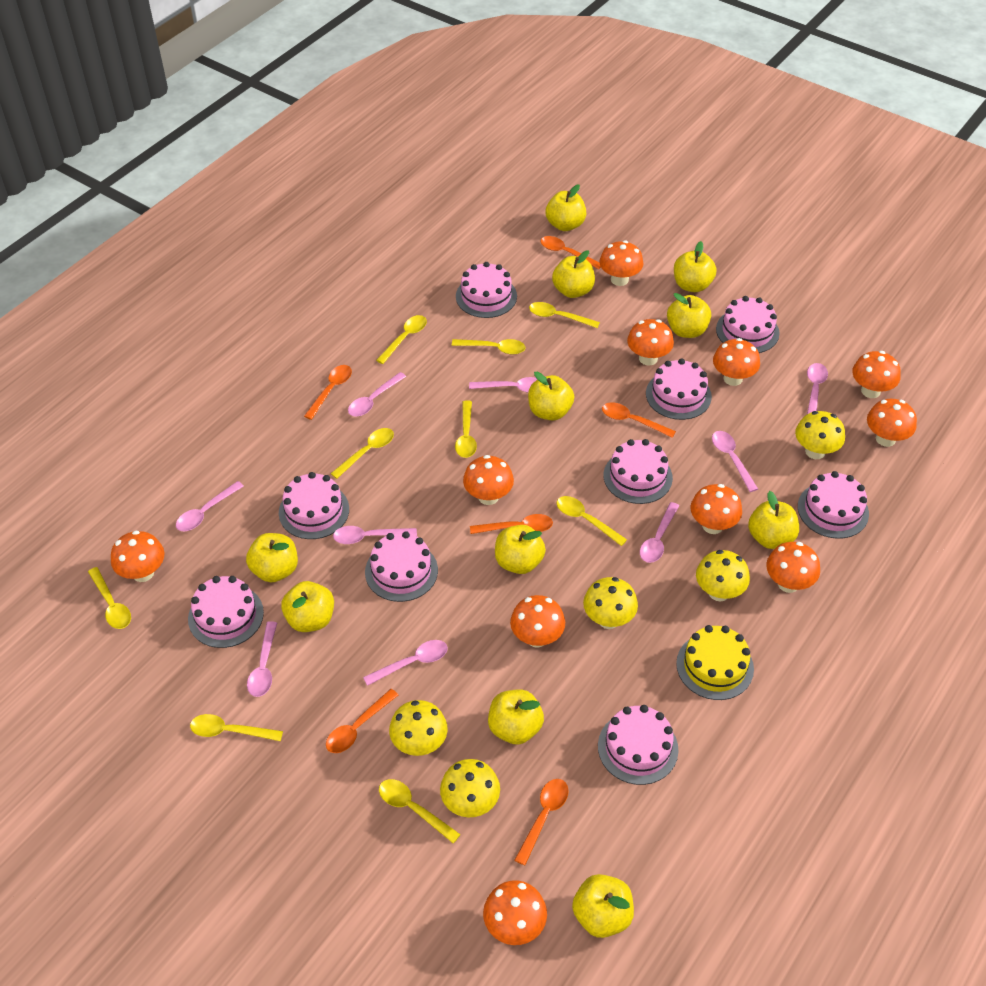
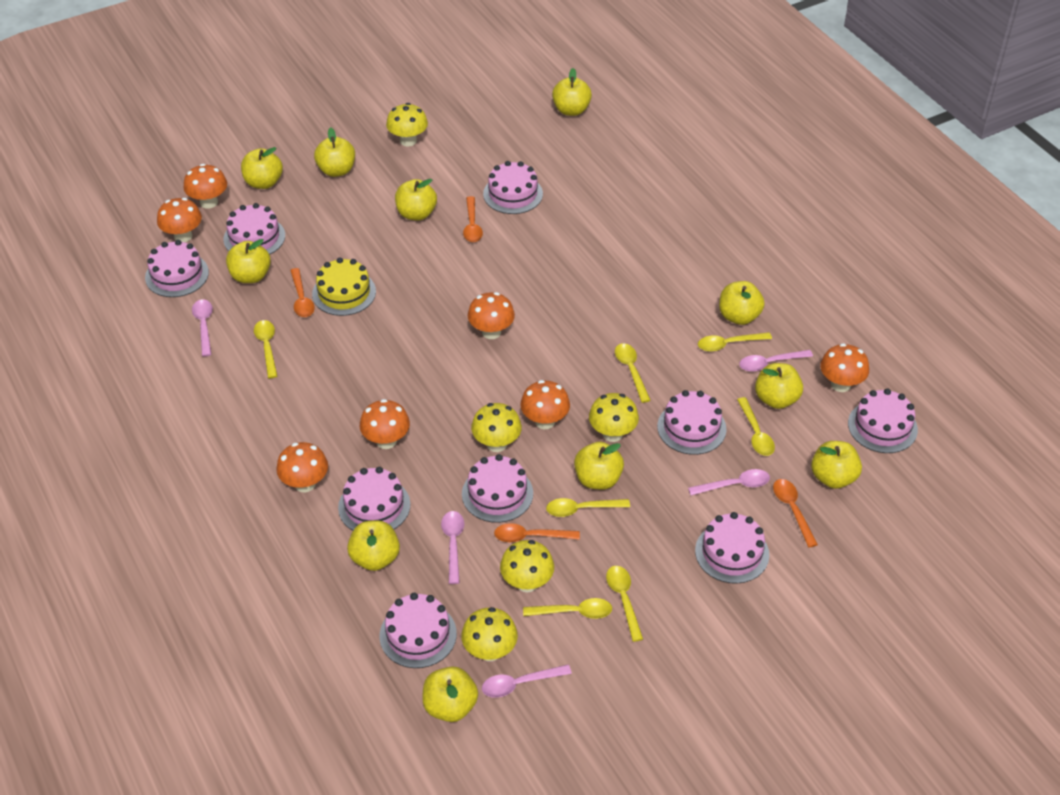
orange mushroom: [111,530,164,582] [463,455,514,505] [483,880,547,945] [510,595,565,648] [599,241,643,286] [627,319,674,366] [690,484,742,534] [713,338,760,386] [766,542,820,593] [852,351,901,398] [867,399,917,447] = 11 -> [157,198,202,242] [184,164,227,209] [276,442,328,493] [360,399,410,449] [468,292,515,339] [520,380,570,429] [820,343,869,392] = 7
orange spoon: [304,365,352,420] [326,689,398,753] [470,514,553,534] [514,779,569,866] [540,236,601,269] [602,402,676,438] = 6 -> [290,268,315,317] [463,196,483,242] [494,523,580,542] [773,479,818,548] = 4
pink spoon: [176,481,244,532] [247,621,277,697] [333,526,417,544] [348,372,406,417] [363,640,448,686] [469,377,537,392] [640,502,679,563] [712,431,758,492] [807,363,828,414] = 9 -> [192,299,213,357] [441,511,465,584] [482,665,572,698] [688,469,770,495] [739,350,813,372] = 5
yellow spoon: [88,567,131,629] [190,714,283,741] [331,428,394,479] [376,315,427,364] [379,779,461,844] [452,339,525,354] [455,400,477,458] [529,302,600,328] [557,496,627,546] = 9 -> [254,320,277,378] [523,598,612,619] [546,498,630,517] [606,566,643,642] [615,343,651,403] [698,332,772,352] [737,397,775,456] = 7

